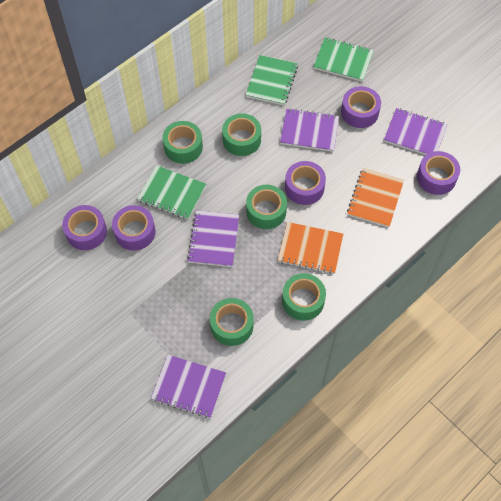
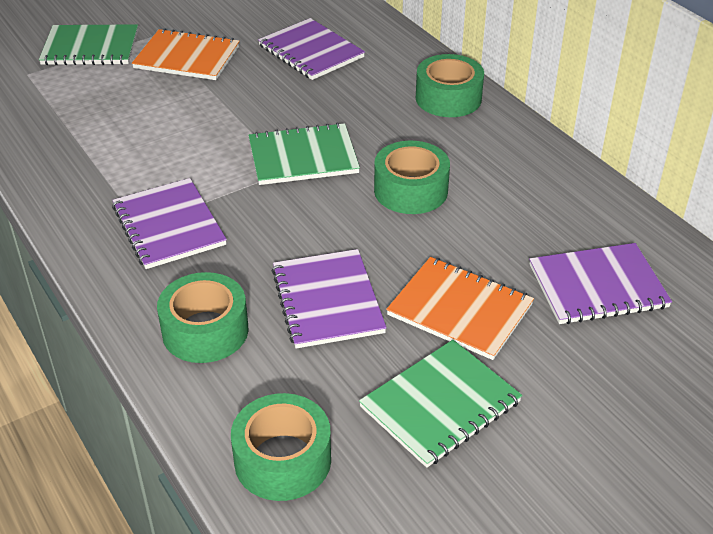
green tape: [163,121,203,164] [210,298,254,346] [222,113,261,156] [246,185,287,229] [282,273,326,321] = 5 -> [157,272,248,363] [231,393,331,501] [374,141,450,214] [416,54,484,117] = 4
purple tape: [62,205,107,250] [112,205,155,250] [285,161,326,205] [341,86,381,128] [417,151,460,195] = 5 -> none = 0

